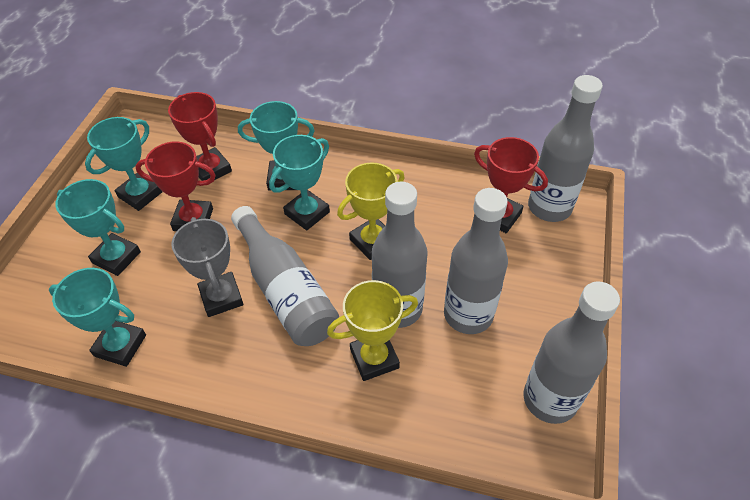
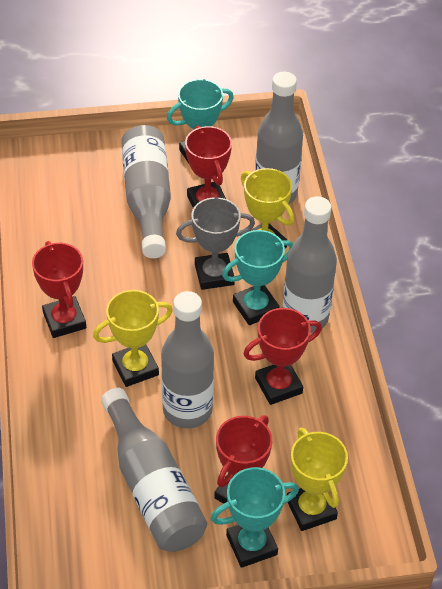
red trophy: [135,141,216,231] [168,92,232,181] [474,137,548,233] = 3 -> [32,241,86,338] [185,125,232,208] [214,415,272,504] [243,308,322,405] = 4
turquoise trophy: [49,268,146,367] [55,179,141,276] [85,117,163,211] [238,101,315,190] [269,135,330,230] = 5 -> [167,79,234,163] [211,467,299,568] [222,230,293,325] = 3
yellow trophy: [327,280,418,381] [337,162,405,260] = 2 -> [93,290,173,387] [241,168,294,248] [287,427,348,531] = 3

